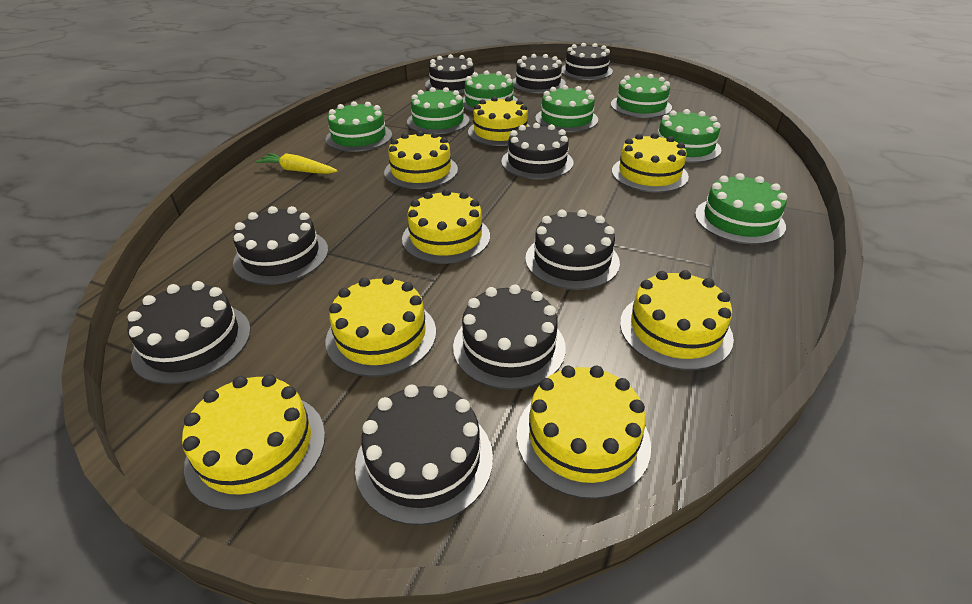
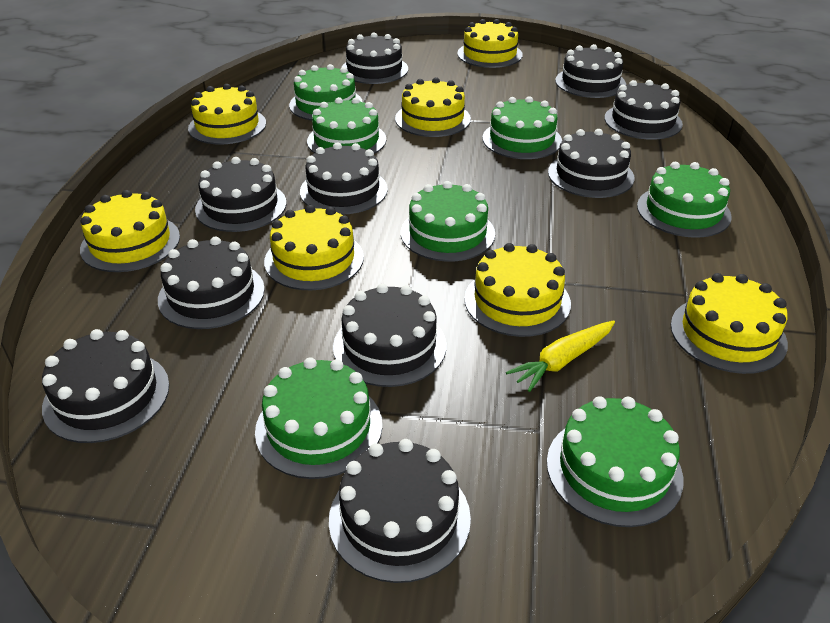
black cake: [128,281,251,384] [233,206,328,285] [355,385,493,525] [425,54,475,94] [453,284,566,390] [501,123,573,180] [513,54,566,93] [525,209,620,290] [562,43,613,80] = 9 -> [42,329,169,443] [158,236,265,329] [195,157,287,232] [300,142,388,215] [329,439,471,583] [333,284,446,387] [341,33,408,84] [548,129,634,198] [555,44,626,98] [604,80,683,140] = 10
yellow cake: [182,374,325,511] [326,275,436,377] [384,131,458,189] [402,189,490,264] [468,96,530,146] [517,366,651,499] [612,133,689,193] [620,270,734,370] = 8 -> [80,190,180,272] [188,84,266,144] [264,205,364,290] [395,77,471,137] [457,19,523,68] [464,243,571,337] [671,273,788,374] = 7

